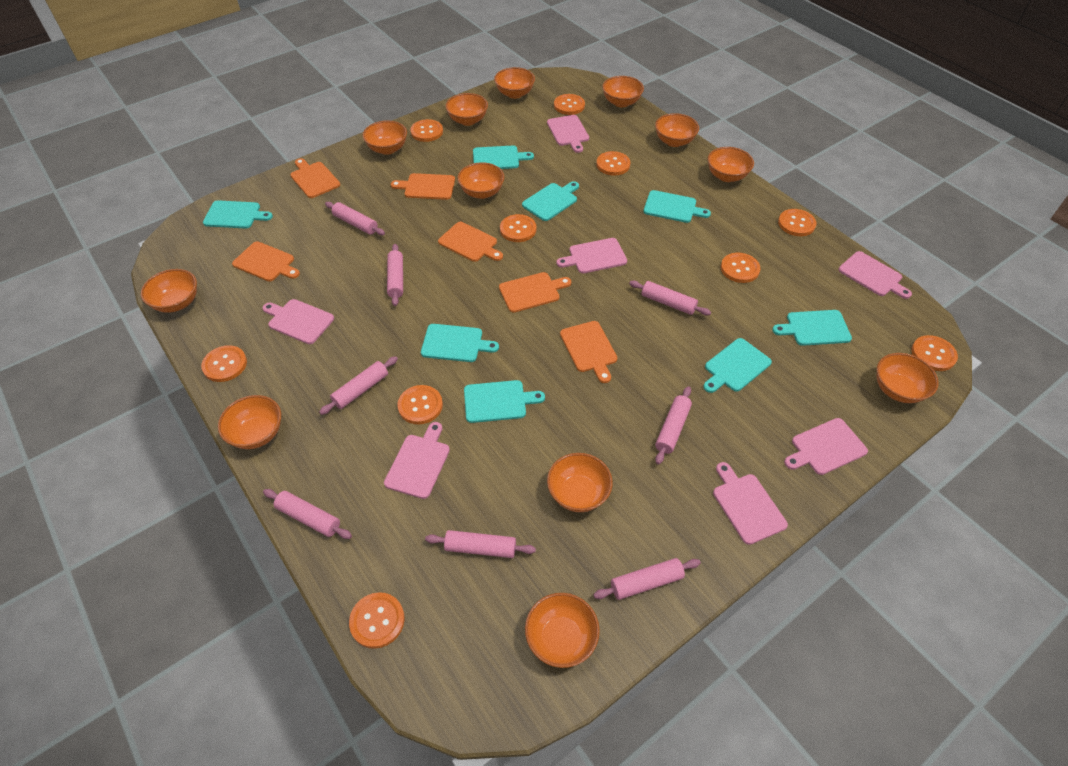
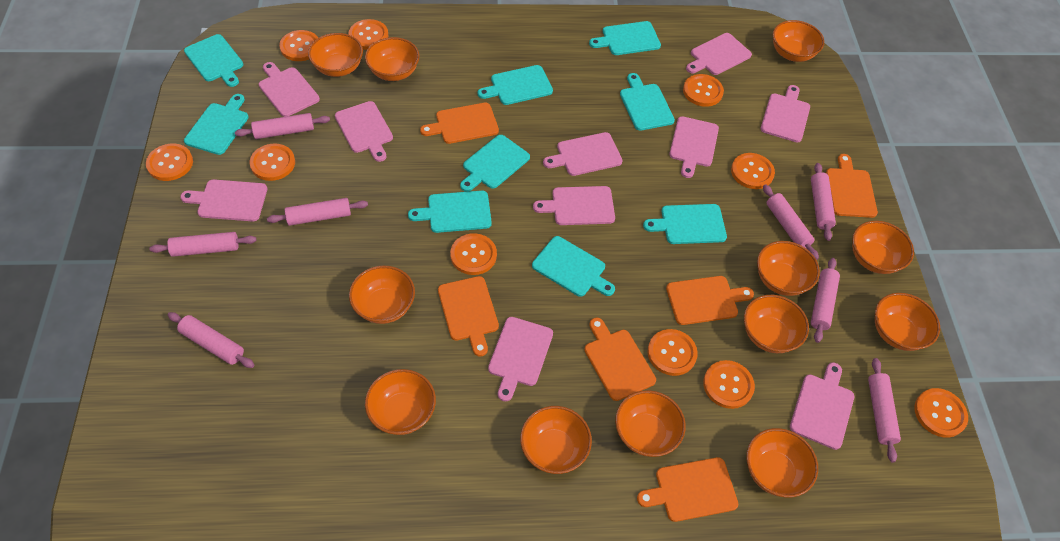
pink cutting board: [262,299,334,344] [384,422,450,499] [547,115,589,153] [556,238,627,273] [713,462,788,545] [784,418,868,475] [838,251,912,299] = 7 -> [180,179,267,222] [259,62,320,117] [335,101,393,162] [488,317,553,401] [533,186,615,225] [543,132,623,176] [669,116,719,178] [686,33,752,75] [761,85,810,142] [790,362,854,450] = 10
turquoise cutting board: [203,200,273,229] [421,324,499,362] [464,380,545,423] [473,146,534,169] [522,181,579,221] [643,190,711,223] [704,338,772,393] [772,310,852,346] = 8 -> [184,34,243,87] [184,94,249,155] [408,191,492,233] [460,135,530,192] [478,65,553,105] [532,236,615,297] [589,21,661,55] [620,73,675,131] [643,204,727,244] = 9

